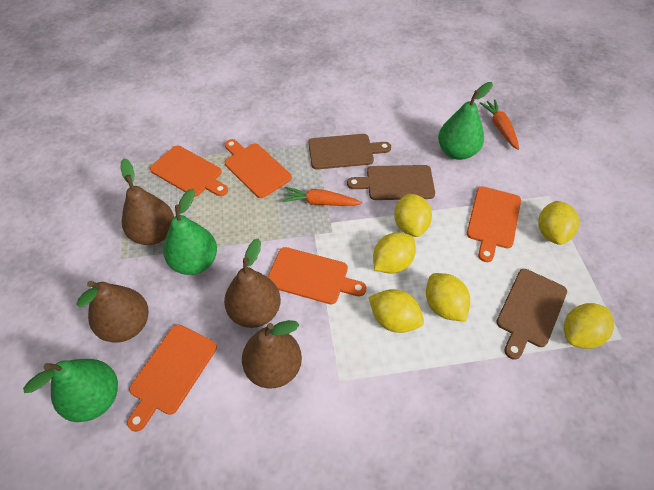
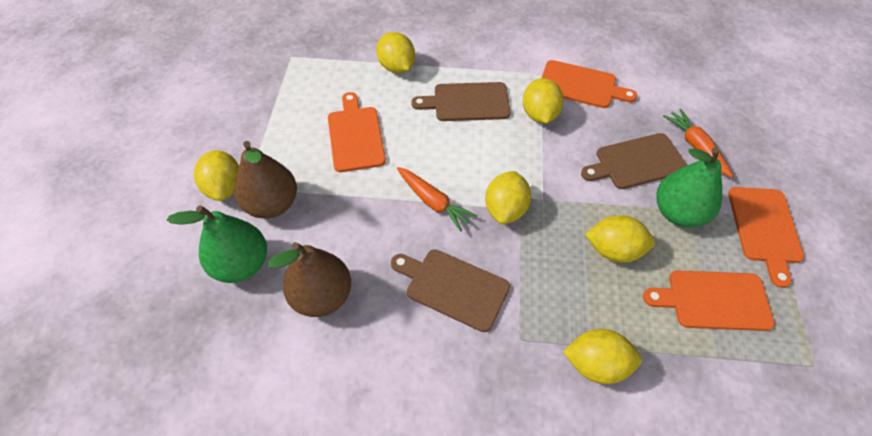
brown pear: [77,281,149,343] [120,158,174,245] [224,238,281,328] [242,320,302,388] = 4 -> [234,141,297,219] [268,242,351,317] = 2
green pear: [23,359,118,422] [163,189,217,275] [438,82,493,160] = 3 -> [167,205,267,283] [656,147,722,227] = 2
orange cutting board: [127,325,217,432] [150,146,228,197] [225,139,292,198] [268,247,366,304] [467,187,521,262] = 5 -> [328,92,386,172] [542,60,637,108] [643,271,775,331] [728,187,804,288] = 4

